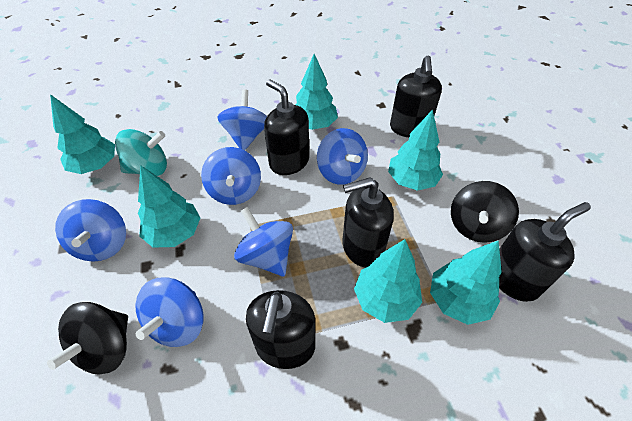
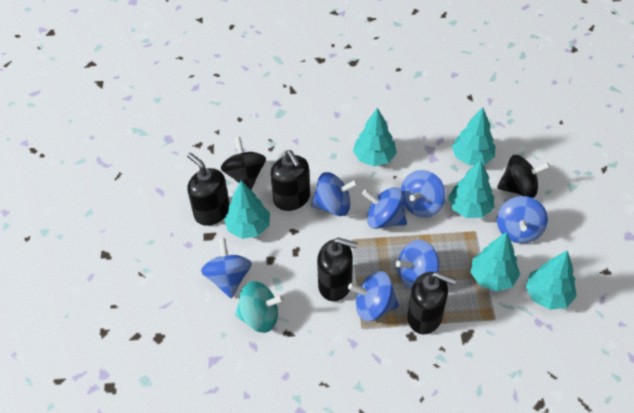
black soap dispenser: [246,290,315,369] [264,79,309,175] [343,177,394,267] [390,56,442,137] [499,202,591,302] = 5 -> [187,153,230,226] [270,150,310,211] [317,237,357,301] [407,272,456,334] = 4
blue spinning top: [55,199,126,262] [135,277,204,347] [201,147,261,205] [217,89,267,150] [234,207,293,276] [317,128,368,185] = 6 -> [201,238,252,298] [311,172,358,216] [348,271,399,321] [362,187,407,229] [396,240,439,289] [401,170,446,218] [497,196,548,244] = 7

